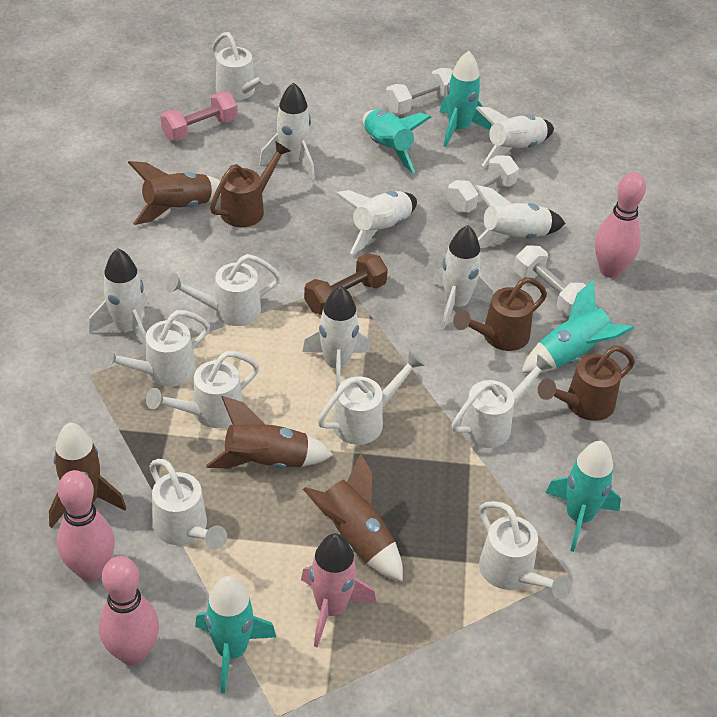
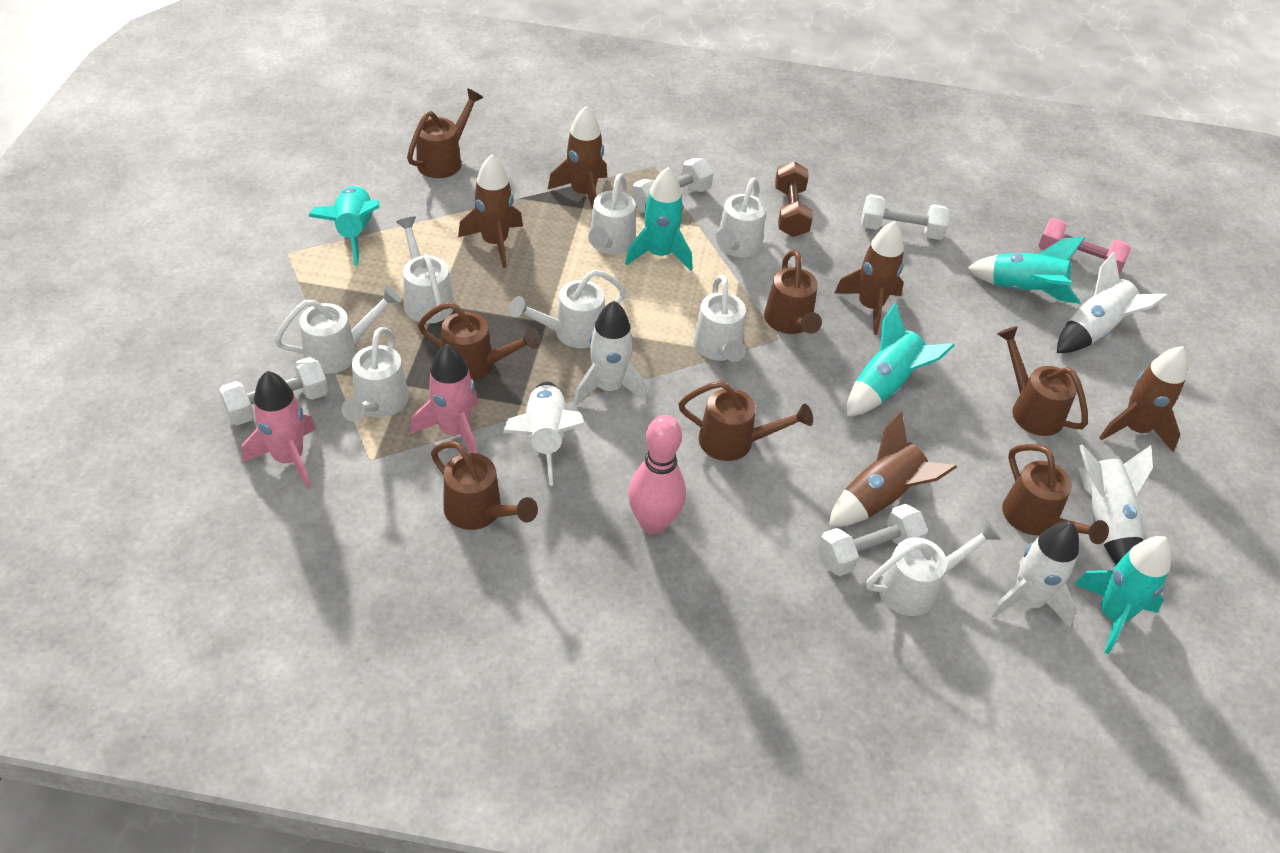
brown rocket: [49,423,126,528] [128,161,221,225] [206,396,333,469] [303,453,403,582] = 4 -> [458,154,523,268] [548,106,607,210] [828,411,957,527] [834,221,904,335] [1099,346,1188,452] = 5
brown watering can: [210,142,290,227] [453,277,547,351] [538,346,635,421] = 3 -> [407,88,484,178] [418,302,540,381] [431,441,538,530] [679,381,813,461] [764,250,822,334] [997,326,1088,436] [1002,444,1109,544] = 7
pink bowling pin: [57,470,115,581] [99,556,159,666] [595,172,646,278] = 3 -> [628,415,686,534] = 1
pink rocket: [301,533,376,648] = 1 -> [242,371,316,489] [410,344,478,453] = 2
white dumbbell: [385,68,453,114] [447,155,519,213] [514,245,586,316] = 3 -> [219,357,328,425] [632,158,713,213] [818,504,928,576] [861,194,950,240] = 4
white rocket: [89,248,148,350] [259,82,315,180] [302,286,371,391] [335,190,417,254] [433,225,493,329] [475,185,565,248] [476,106,554,167] = 7 -> [503,382,585,486] [573,301,648,407] [988,521,1079,627] [1057,252,1168,353] [1079,444,1153,565] = 5

